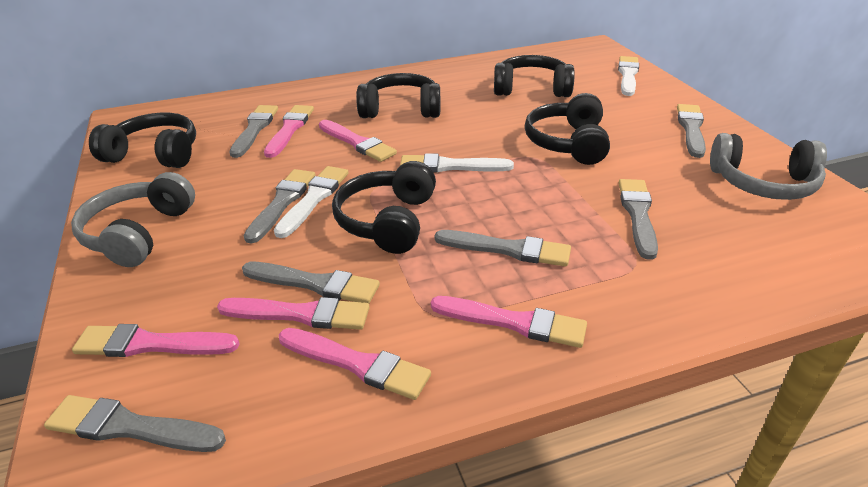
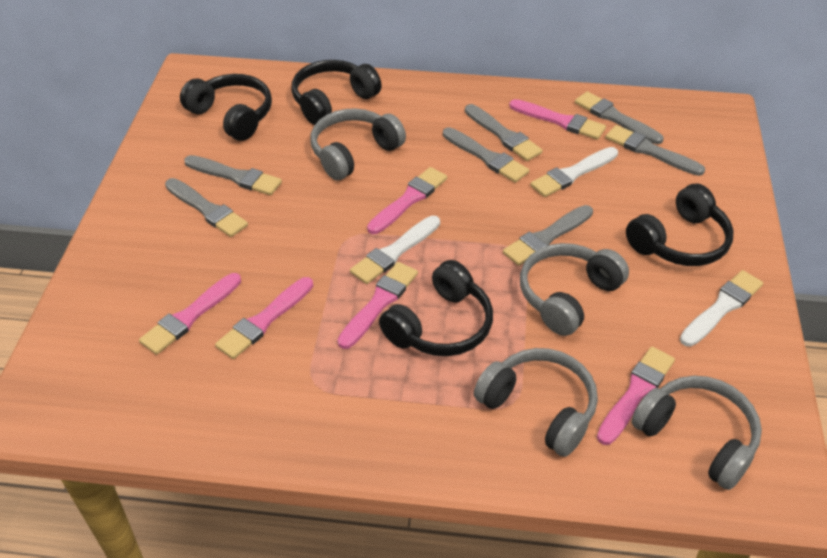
black headphones: [89,113,196,168] [332,161,436,254] [356,73,440,118] [494,55,575,97] [525,93,610,165] = 5 -> [180,74,272,141] [292,60,382,125] [379,260,493,356] [626,184,734,266] = 4
grey headphones: [71,172,195,267] [710,133,827,200] = 2 -> [311,108,406,180] [474,348,598,457] [520,243,629,336] [632,376,762,490] = 4

